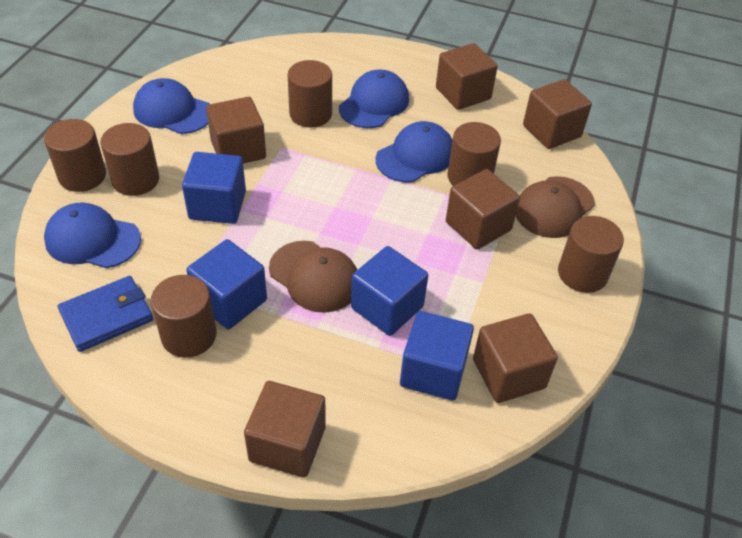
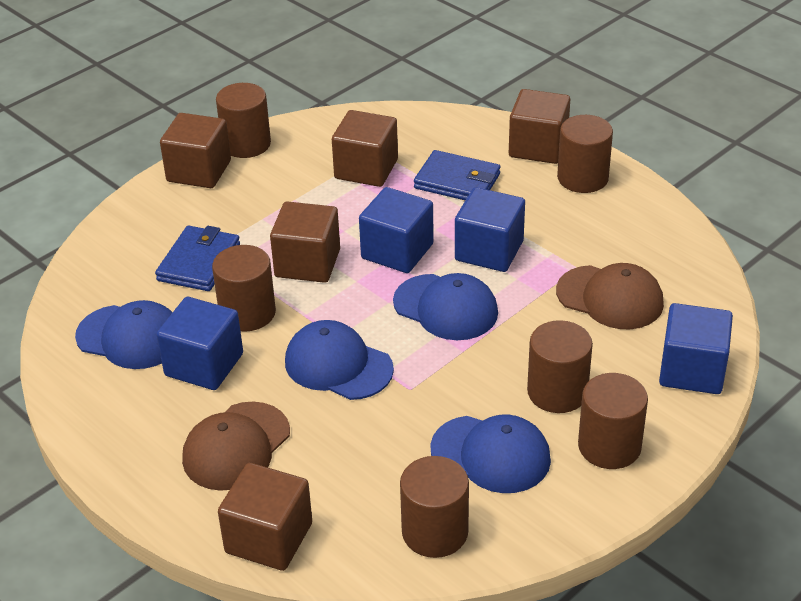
blue wallet: [58,276,153,352] = 1 -> [155,225,240,291] [414,150,500,200] = 2
brown cube: [206,97,266,164] [244,381,326,478] [436,43,498,110] [446,169,520,250] [473,313,558,403] [523,79,592,149] = 6 -> [160,113,231,188] [218,463,312,571] [270,201,340,283] [332,110,398,187] [509,89,570,164] = 5

